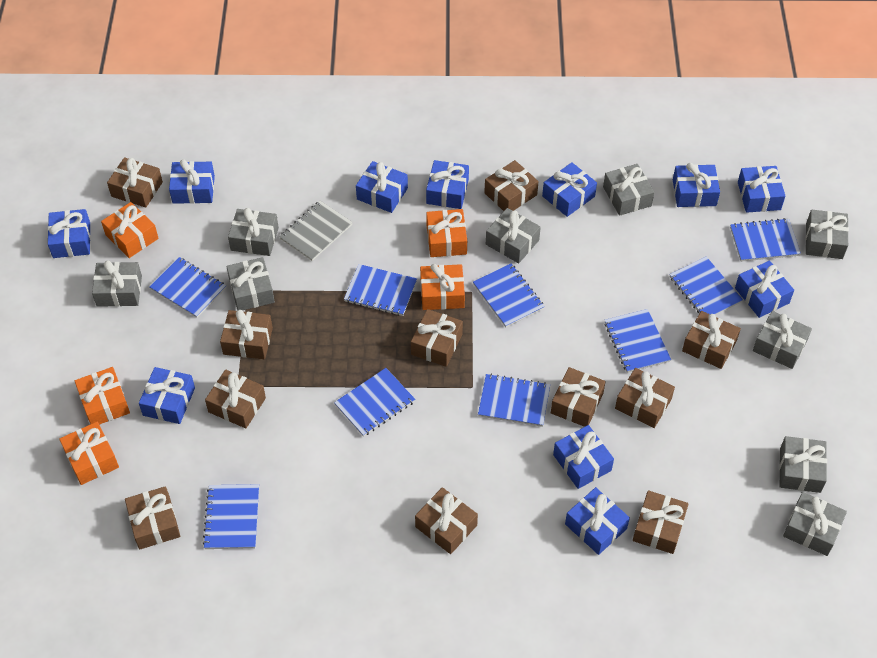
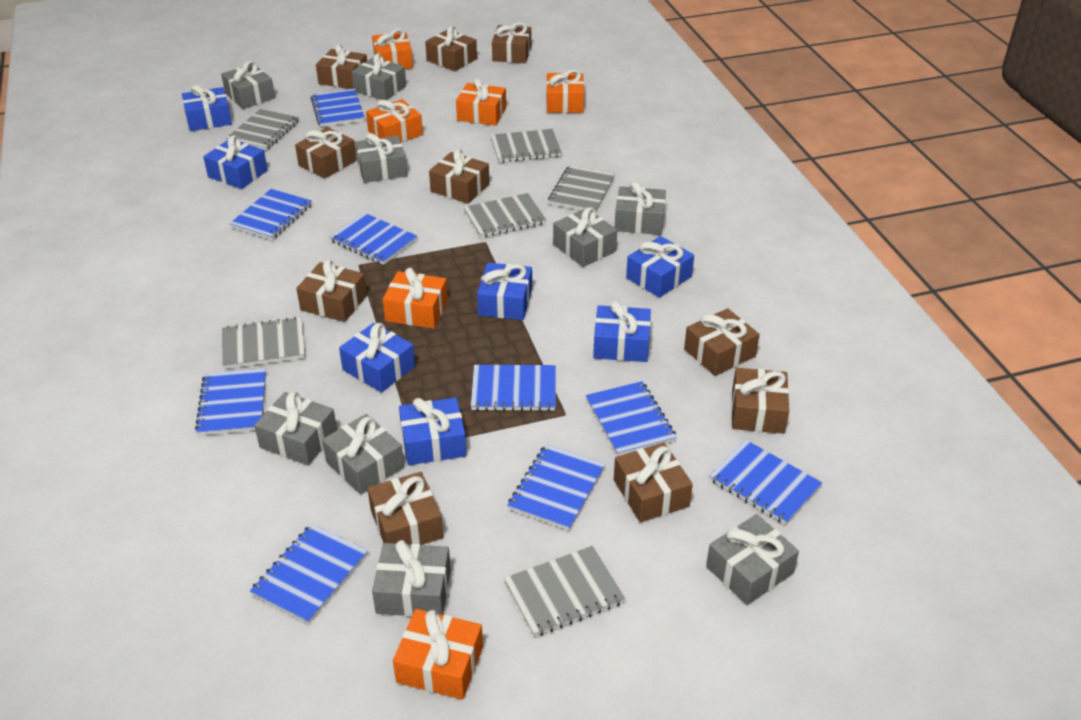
blue gift: [48,209,91,258] [139,367,195,424] [169,159,215,204] [356,161,408,213] [426,160,469,209] [542,162,597,217] [553,425,614,489] [565,487,630,555] [673,163,720,207] [735,261,794,318] [738,166,785,213] = 11 -> [182,85,232,131] [203,135,268,189] [339,323,415,393] [399,397,467,465] [477,263,532,320] [593,301,651,362] [626,236,694,298] = 7
brown gift: [107,157,163,208] [125,486,180,550] [205,370,266,428] [220,310,273,359] [411,309,463,367] [415,487,478,554] [484,160,539,211] [551,367,606,427] [615,368,675,428] [633,490,689,554] [682,311,741,369] = 11 -> [295,127,357,179] [296,260,367,322] [316,44,367,89] [367,472,443,545] [425,26,477,71] [429,149,490,204] [492,22,531,63] [614,442,693,523] [684,308,760,376] [731,368,789,434] = 10
grey notebook: [279,201,353,261] = 1 -> [222,317,305,369] [226,109,299,151] [464,193,546,238] [491,129,562,163] [504,546,625,637] [548,166,615,211] = 6
orange gift: [59,422,119,485] [75,367,130,425] [101,202,159,258] [420,264,465,310] [426,209,467,257] = 5 -> [366,99,423,142] [372,29,413,69] [382,268,448,329] [393,609,483,700] [456,78,506,126] [546,69,584,113] = 6

